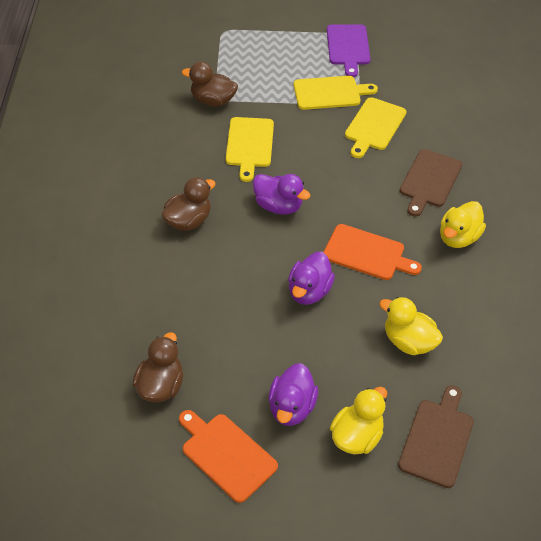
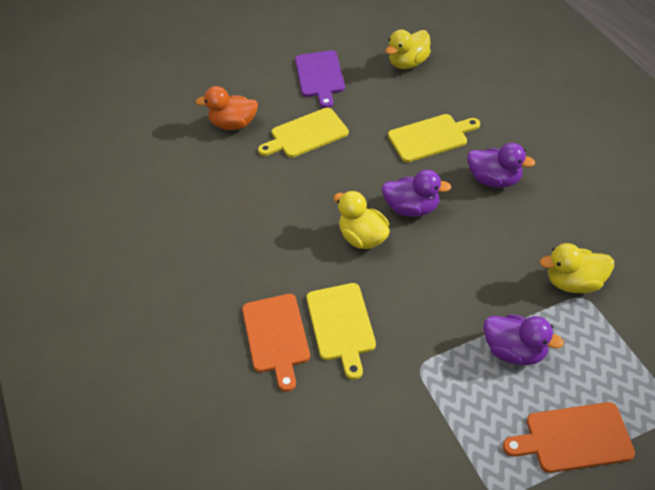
brown cutting board: [398,385,474,488] [400,149,462,217] = 2 -> none = 0
brown duck: [133,332,183,402] [162,177,216,231] [182,61,238,106] = 3 -> none = 0
orange duck: none = 0 -> [195,86,258,130] = 1

